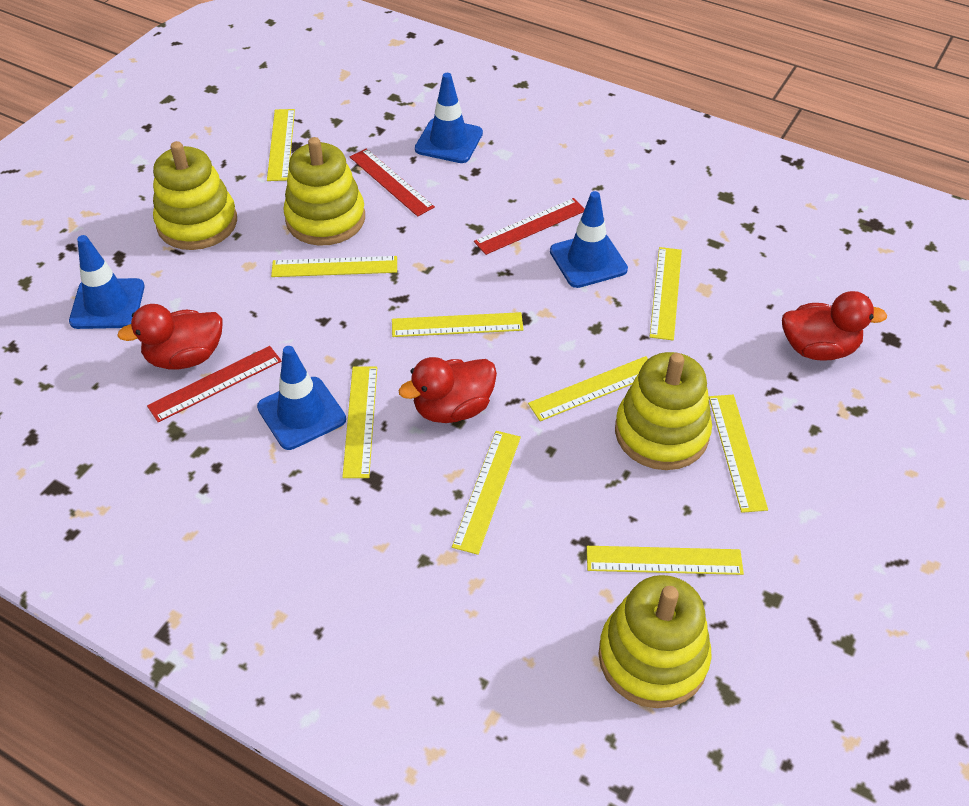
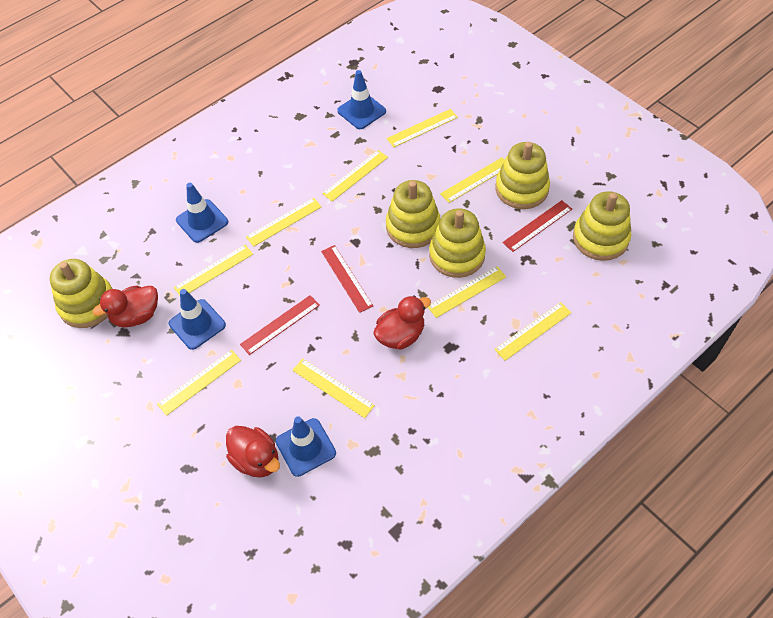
yellow stacking toy: [153,141,237,250] [283,137,365,246] [598,575,711,708] [615,352,712,470] = 4 -> [50,259,113,328] [386,180,441,248] [429,208,486,278] [495,142,550,209] [573,191,631,261] = 5

